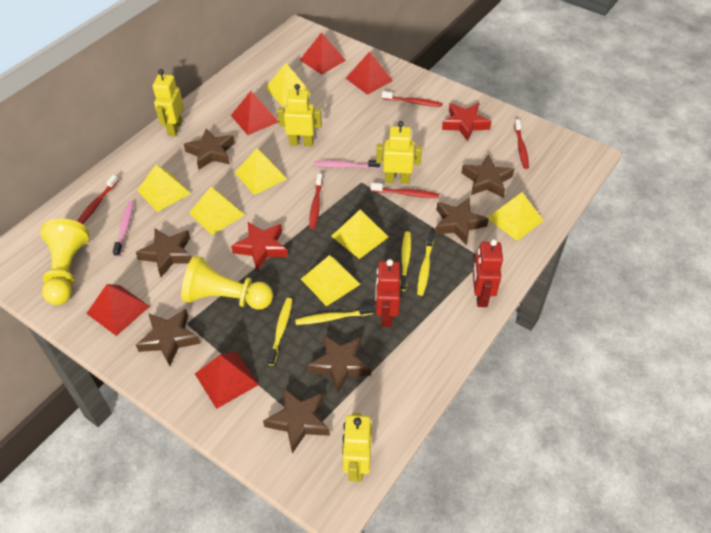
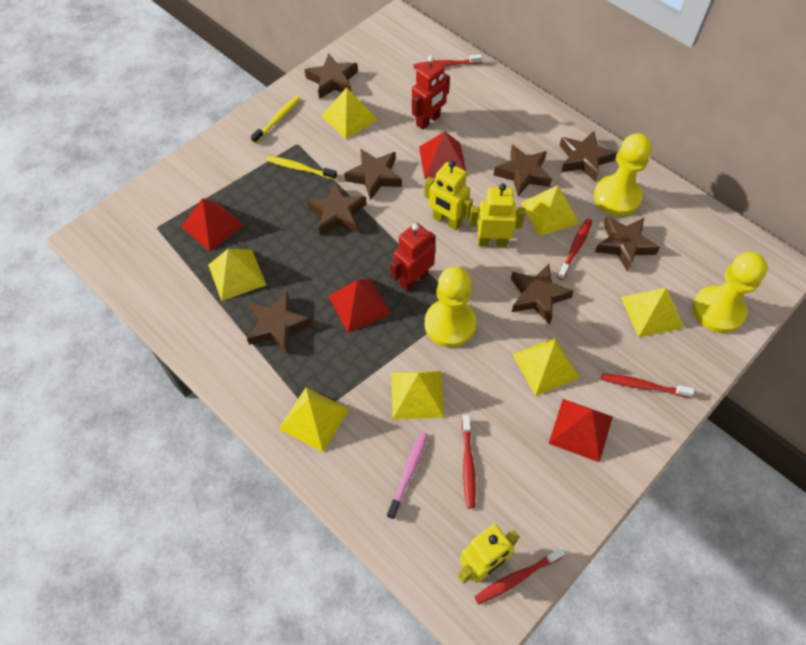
brown star: [136,228,192,277] [136,309,201,366] [184,128,234,170] [263,388,330,454] [307,335,371,394] [435,198,489,245] [461,155,514,197] = 7 -> [247,291,312,354] [305,54,358,99] [306,182,367,236] [344,149,402,200] [494,145,552,196] [511,264,574,324] [559,131,617,182] [595,216,660,272] = 8
pink toothbrush: [113,201,134,257] [314,160,380,169] = 2 -> [387,431,428,519] = 1
red pyramid: [86,284,150,336] [195,351,259,409] [231,91,279,135] [300,32,346,75] [345,52,393,95] = 5 -> [181,198,244,252] [328,278,391,333] [419,131,466,179] [548,399,613,463] = 4
red star: [231,222,288,270] [442,103,491,141] = 2 -> none = 0
yellow pawn: [40,218,90,305] [181,255,273,310] = 2 -> [425,267,476,347] [594,133,652,216] [692,252,768,333] = 3
yellow robot: [153,69,184,136] [278,84,322,146] [342,413,372,481] [376,121,422,184] = 4 -> [424,161,473,230] [458,524,519,584] [469,184,525,247] = 3
yellow toothbrush: [267,298,292,366] [295,305,373,325] [400,231,411,291] [417,233,434,296] = 4 -> [251,96,300,144] [266,156,337,180] = 2

